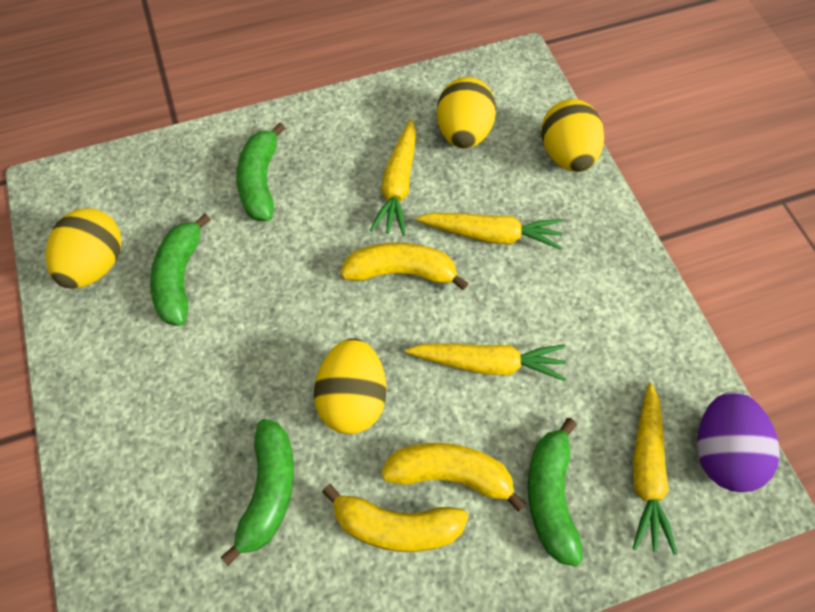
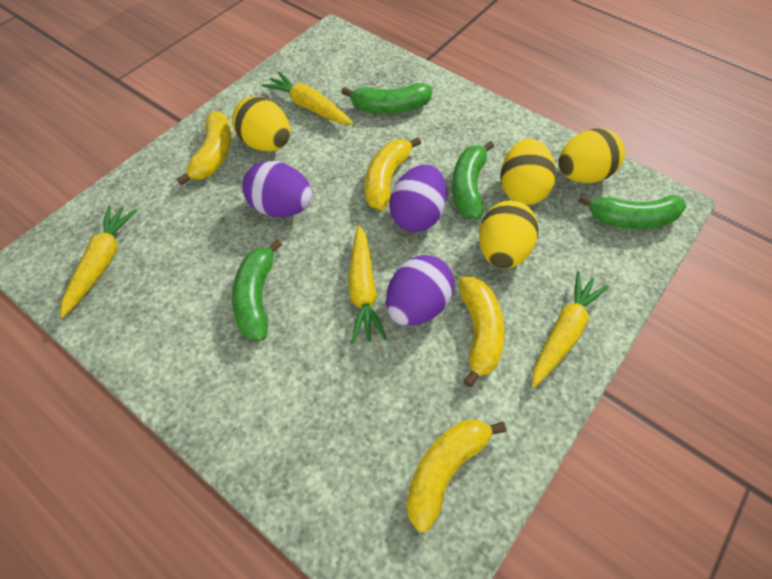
purple egg: [697,392,780,492] = 1 -> [242,161,312,217] [386,255,454,326] [389,165,447,232] = 3
yellow banana: [322,484,469,552] [340,242,468,290] [381,443,526,512] = 3 -> [177,111,231,185] [365,137,421,210] [406,420,506,533] [459,277,505,387] = 4

